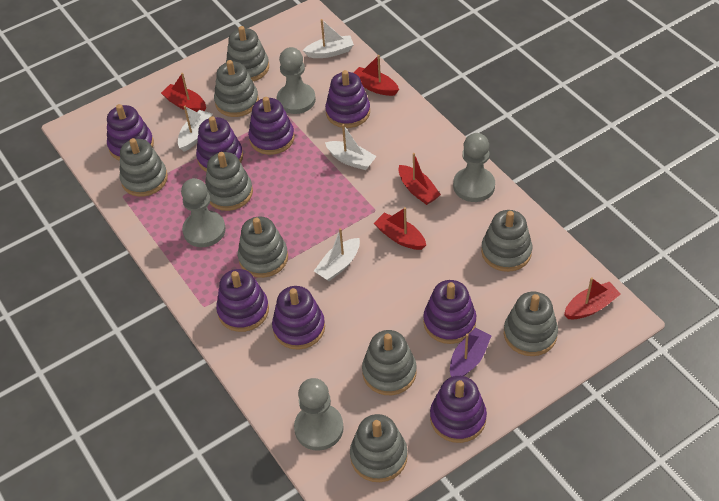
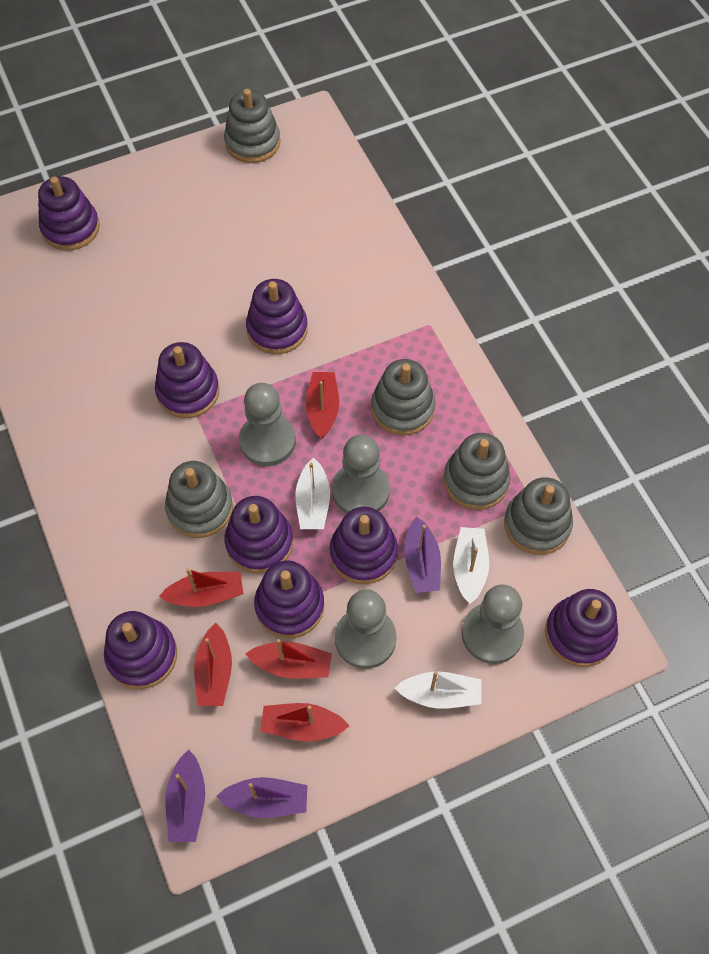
grey stacking toy: [119,138,168,197] [205,152,253,211] [214,60,259,117] [226,26,269,81] [238,216,288,278] [350,414,408,482] [362,330,417,395] [481,210,532,272] [504,292,558,356] = 9 -> [165,461,233,538] [224,89,280,163] [371,359,435,436] [444,433,511,510] [504,477,573,555] = 5
purple boat: [450,328,492,377] = 1 -> [165,749,205,842] [216,777,307,818] [404,516,441,593] = 3
white boat: [178,106,213,152] [303,19,354,58] [314,228,360,281] [325,124,377,170] = 4 -> [295,458,330,529] [395,671,482,709] [453,527,489,604] = 3

